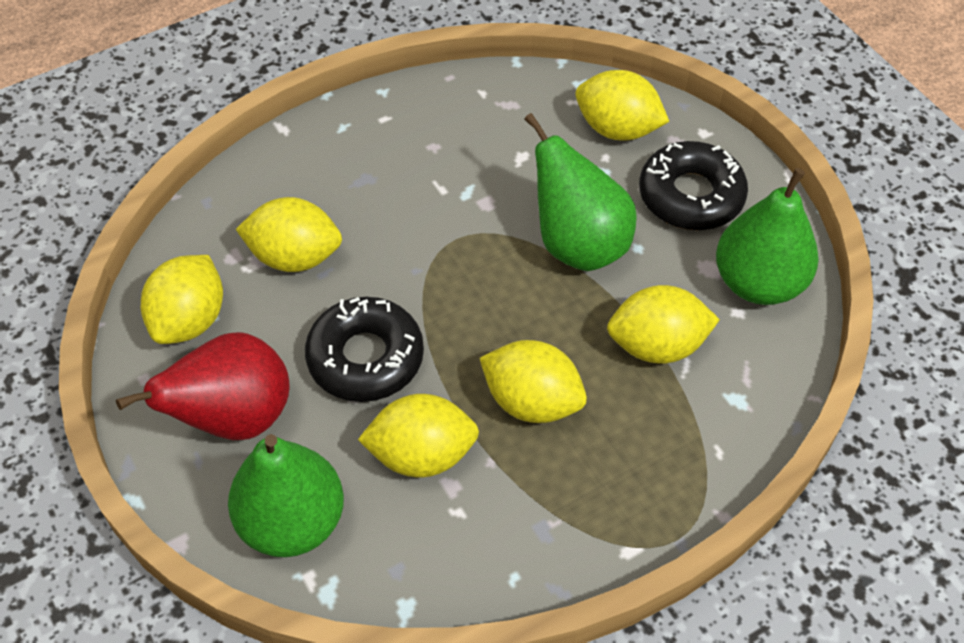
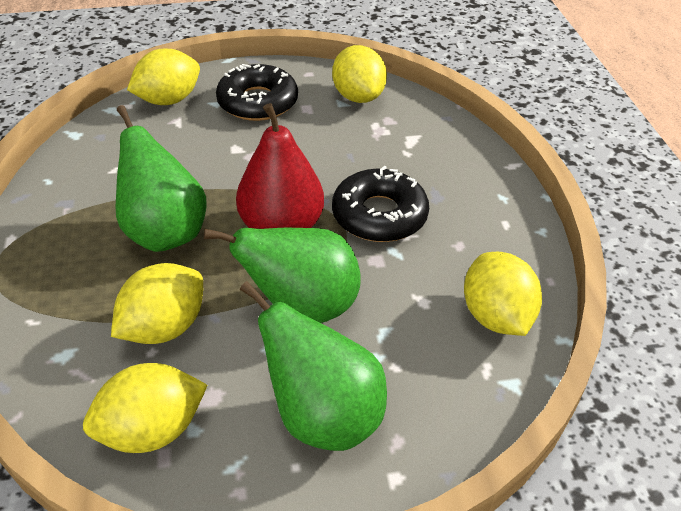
yellow lemon: [141,255,223,344] [236,197,342,272] [358,394,479,478] [480,340,587,423] [575,70,669,141] [607,285,720,363] = 6 -> [83,363,208,453] [111,263,203,344] [127,49,200,105] [332,45,387,103] [464,252,542,336] = 5

